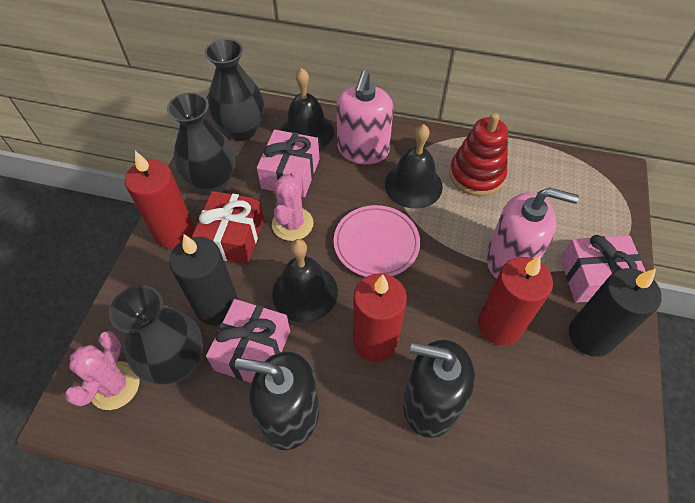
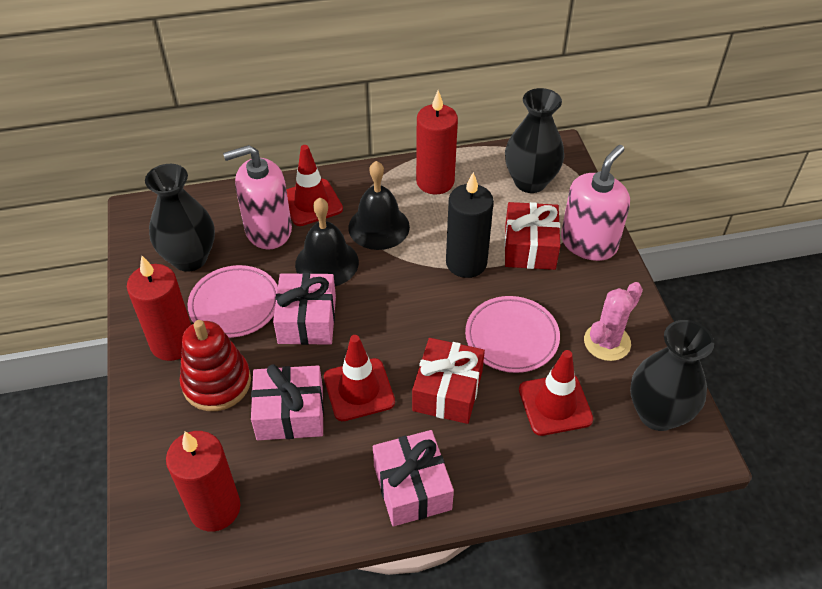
black bell: [272,239,338,322] [281,68,334,150] [385,124,443,209] = 3 -> [295,198,359,286] [348,161,410,250] = 2
black candle: [169,234,238,326] [569,268,662,357] = 2 -> [446,172,494,278] = 1
black soap dispenser: [235,351,319,450] [403,340,475,438] = 2 -> none = 0
pink cactus: [65,331,139,410] [272,171,314,241] = 2 -> [584,282,643,361] = 1
pink plate: [334,205,420,277] = 1 -> [187,265,278,338] [465,296,560,373] = 2
red gift: [192,191,264,264] = 1 -> [412,338,485,424] [504,202,560,270] = 2
red traffic cone: none = 0 -> [286,145,343,226] [324,335,395,421] [519,350,593,436] = 3

